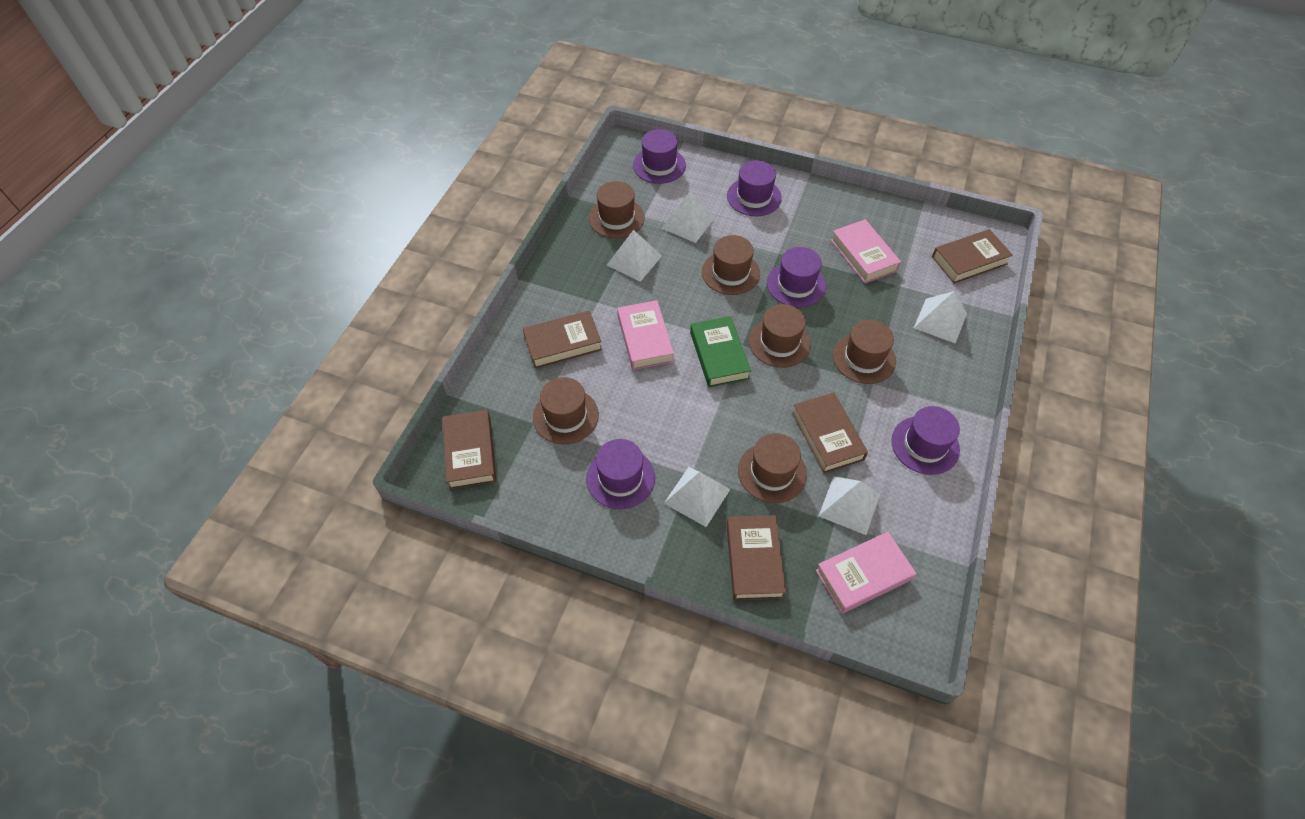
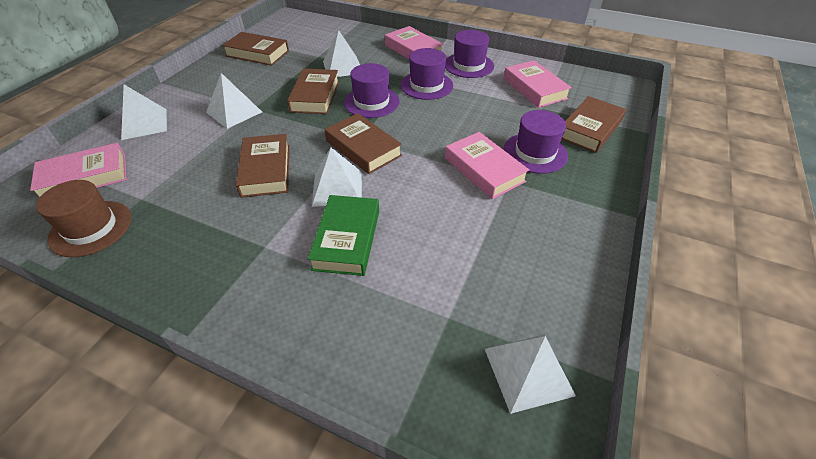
brown hat: [533,377,599,444] [589,181,645,238] [702,235,760,295] [738,433,807,503] [749,304,811,368] [833,320,896,384] = 6 -> [36,180,131,257] = 1
pink book: [617,300,674,370] [816,532,916,614] [831,219,901,284] = 3 -> [30,143,127,197] [385,26,444,59] [445,132,529,199] [503,60,572,108] = 4
purple hat: [586,439,655,509] [633,129,686,184] [727,160,782,217] [767,247,826,307] [891,406,960,475] = 5 -> [344,63,400,118] [400,48,453,100] [445,30,494,78] [503,110,568,174] = 4

